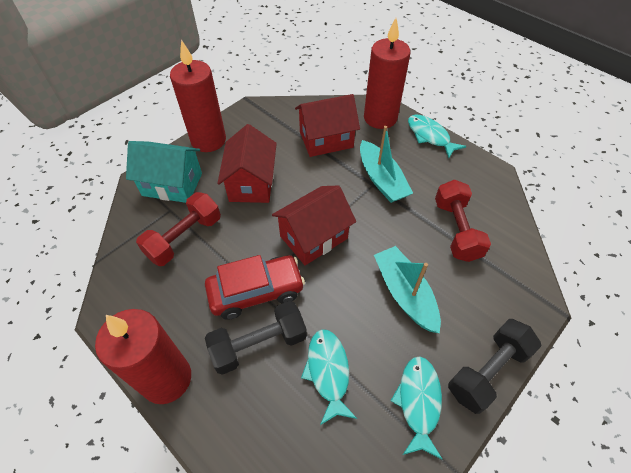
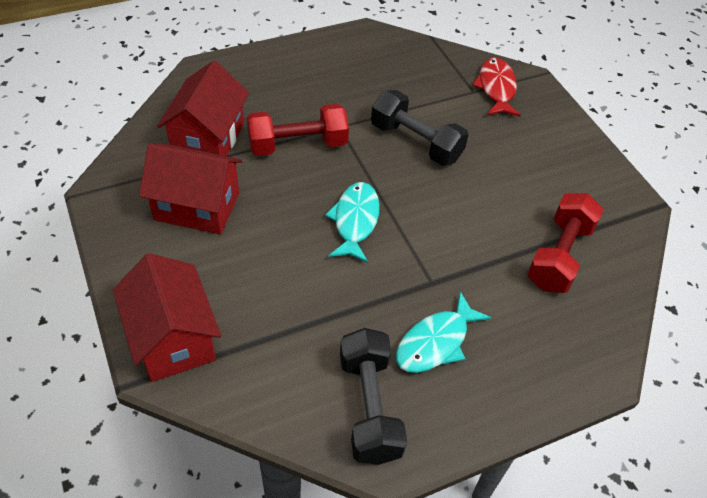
red candle: [95,309,191,404] [170,39,226,152] [364,18,410,129] = 3 -> none = 0
red car: [205,255,305,320] = 1 -> none = 0
red fish: none = 0 -> [472,58,520,117] = 1
turquoise boat: [360,126,413,203] [374,246,441,333] = 2 -> none = 0
turquoise fish: [301,329,357,425] [391,356,442,459] [408,115,466,158] = 3 -> [325,182,380,263] [396,292,492,373] = 2
turquoise house: [126,141,202,203] = 1 -> none = 0

